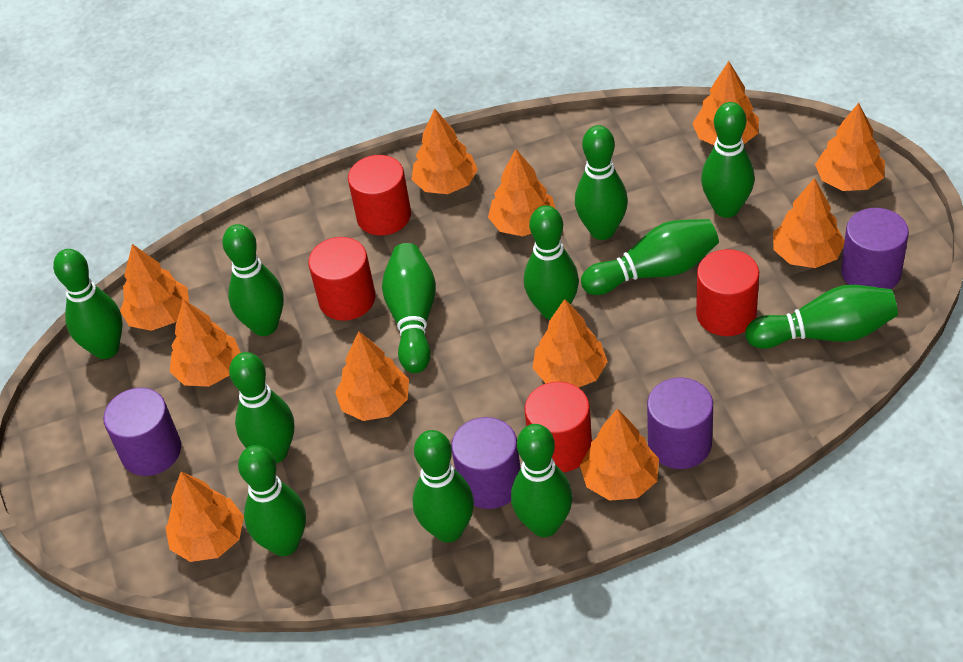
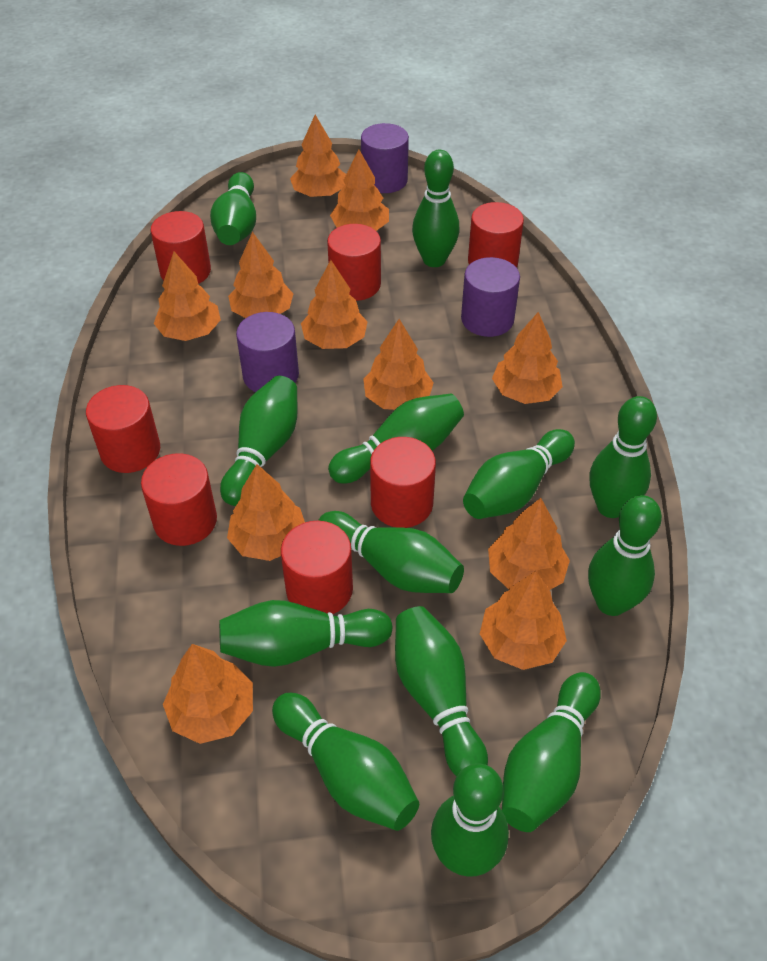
green bowling pin: [53,249,122,359] [222,224,284,336] [229,352,294,463] [238,445,306,556] [382,243,436,373] [412,430,474,543] [511,424,573,537] [524,205,579,320] [575,125,628,240] [581,219,719,295] [701,102,755,218] [745,285,898,349] = 12 -> [210,172,256,245] [219,600,393,667] [220,376,298,506] [272,693,419,831] [318,511,464,593] [328,393,464,483] [395,606,488,776] [412,150,460,267] [431,763,509,877] [463,429,575,519] [502,672,601,832] [588,495,662,616] [589,396,657,518] = 13
purple cylinder: [103,388,181,476] [451,417,521,509] [647,378,713,469] [841,208,909,289] = 4 -> [236,312,299,392] [361,123,409,193] [461,257,520,337] = 3
red cylinder: [308,237,375,321] [348,155,411,236] [524,381,592,472] [696,249,759,336] = 4 -> [86,385,160,473] [141,453,217,546] [151,211,211,284] [281,521,353,614] [327,224,381,301] [370,437,436,528] [468,202,524,268] = 7

